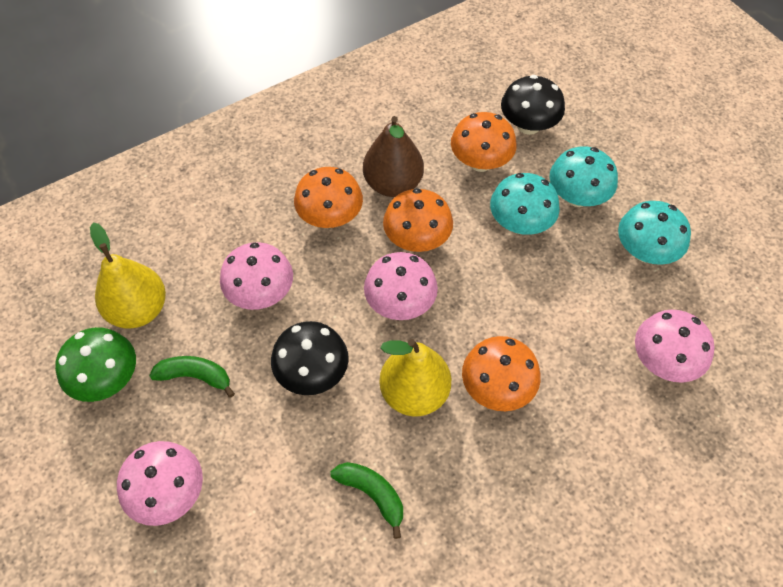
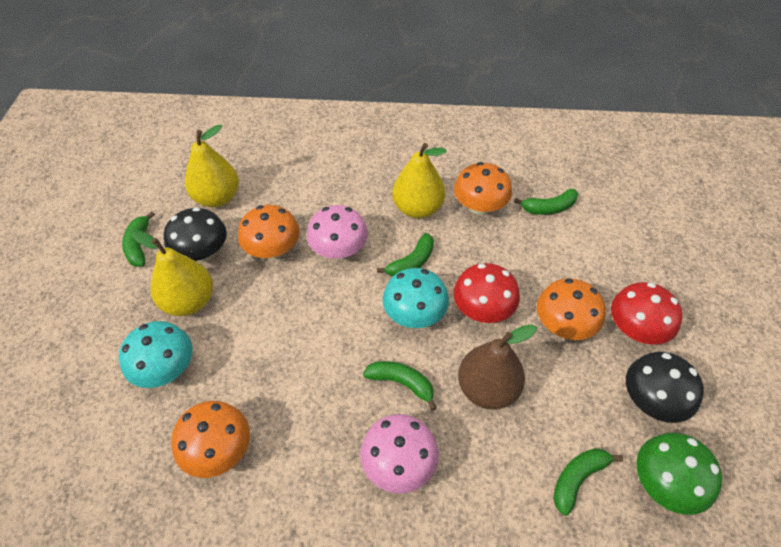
green banana: [149,356,235,398] [330,462,403,539] = 2 -> [122,211,155,267] [363,361,437,411] [377,233,434,277] [514,189,578,215] [553,448,623,516] = 5
pink mushroom: [117,441,203,526] [220,242,293,310] [364,252,438,320] [635,310,714,383] = 4 -> [307,205,368,260] [360,414,439,494] = 2
red mushroom: none = 0 -> [453,263,520,323] [611,282,682,345] = 2
turquoise mushroom: [490,173,560,235] [549,146,618,207] [618,201,691,265] = 3 -> [119,321,192,388] [383,268,449,328] = 2
yellow pear: [90,223,166,329] [380,339,451,416] = 2 -> [132,230,213,316] [185,124,239,207] [392,143,447,218] = 3

